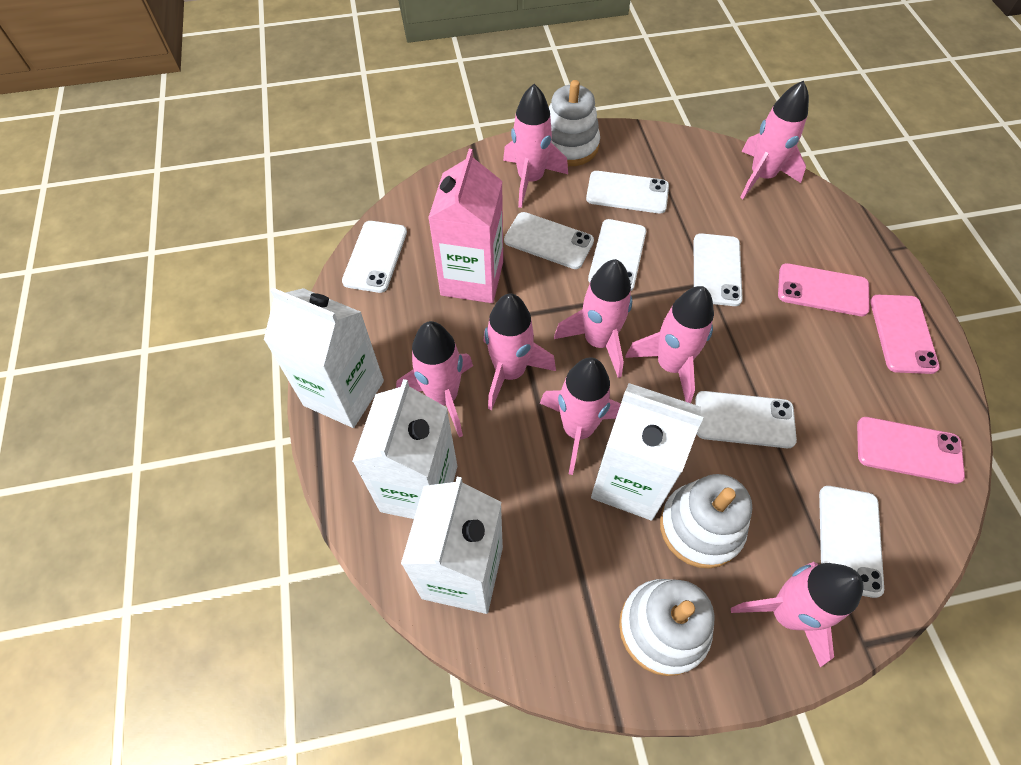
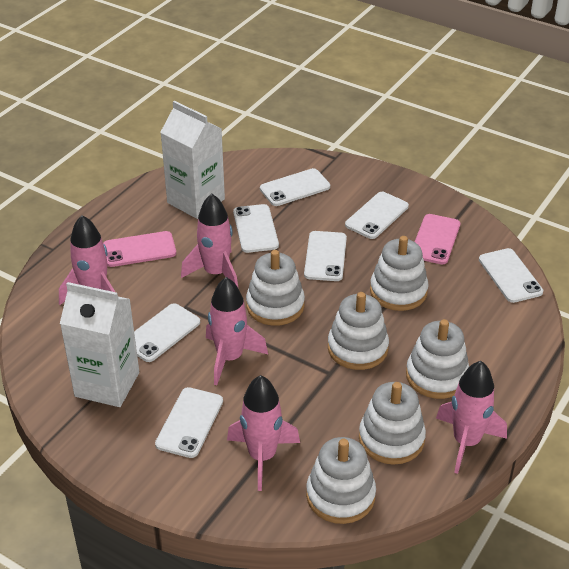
pink carton: [428,149,503,303] = 1 -> none = 0
pink phone: [778,263,870,316] [857,417,965,484] [870,295,940,374] = 3 -> [103,231,176,267] [415,214,460,264] = 2
pink rocket: [396,321,473,437] [483,293,556,410] [503,84,568,208] [540,357,621,475] [554,259,632,378] [625,286,714,403] [731,562,863,667] [740,81,809,199] = 8 -> [59,215,115,305] [181,193,238,287] [206,277,268,385] [227,375,300,491] [436,361,507,474] = 5
white carton: [264,287,384,428] [352,379,457,519] [401,477,503,614] [591,383,703,521] = 4 -> [60,282,139,407] [160,101,225,219] = 2
white stacking toy: [549,80,600,166] [619,579,715,676] [660,474,752,569] = 3 -> [246,250,305,326] [306,437,376,524] [328,292,389,370] [359,382,426,465] [370,236,429,311] [406,319,469,399] = 6

